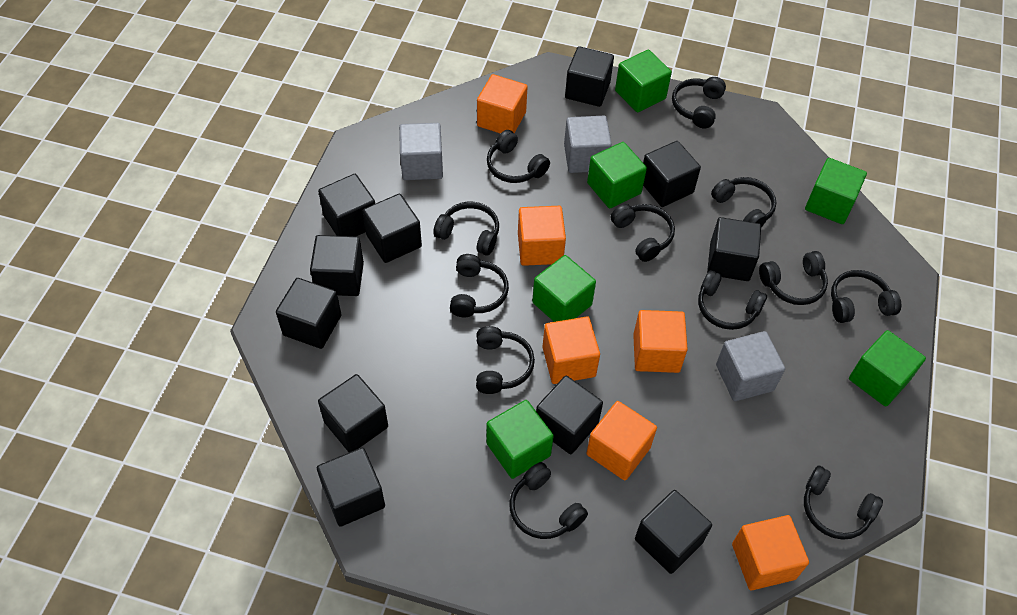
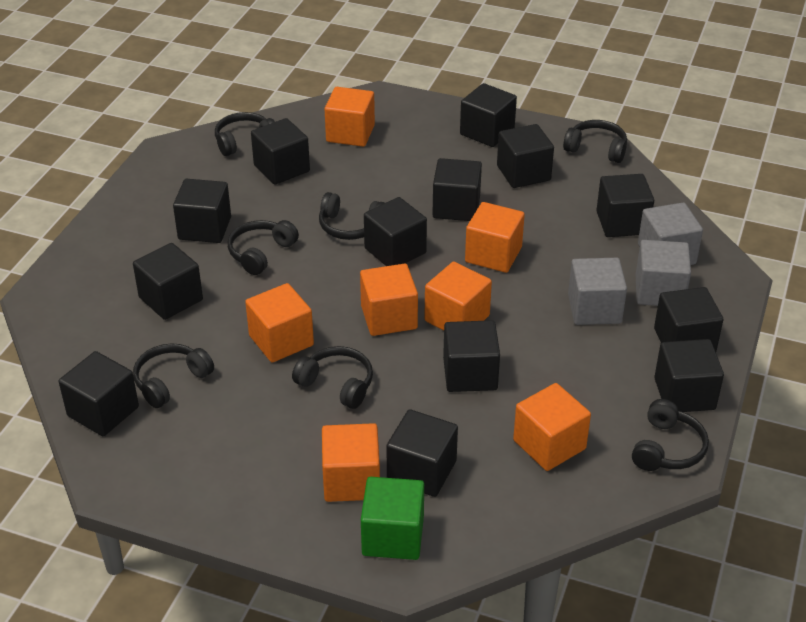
black cube: [276,278,342,349] [310,235,364,296] [317,447,385,527] [318,174,375,236] [318,374,388,452] [363,194,422,263] [536,376,603,454] [565,46,614,107] [635,490,712,574] [643,141,701,207] [707,217,761,281] = 11 -> [59,351,139,436] [133,243,203,320] [173,179,231,243] [251,118,310,185] [364,197,427,266] [386,409,458,497] [432,158,482,221] [443,320,500,392] [460,83,517,147] [497,124,554,188] [596,174,654,237] [654,287,723,352] [654,339,724,412] = 13
black headphones: [433,202,499,255] [450,254,509,317] [476,326,535,394] [487,130,550,183] [509,462,588,539] [611,204,675,262] [672,77,726,128] [698,270,767,330] [711,177,776,227] [759,251,828,305] [804,466,883,540] [831,270,901,323] = 12 -> [133,343,214,408] [215,112,275,156] [228,220,299,275] [292,346,373,409] [319,192,384,240] [563,120,627,163] [632,399,709,471] = 7
green cube: [486,400,554,479] [532,255,596,322] [587,142,647,209] [615,50,672,113] [805,158,867,224] [849,330,926,407] = 6 -> [361,477,424,560] = 1
orange cube: [477,74,528,134] [518,206,566,266] [542,316,600,384] [587,401,657,481] [633,310,688,373] [732,515,809,590] = 6 -> [245,283,314,363] [322,423,380,502] [325,87,375,147] [360,264,418,336] [424,262,492,331] [465,202,525,273] [513,383,591,471] = 7

